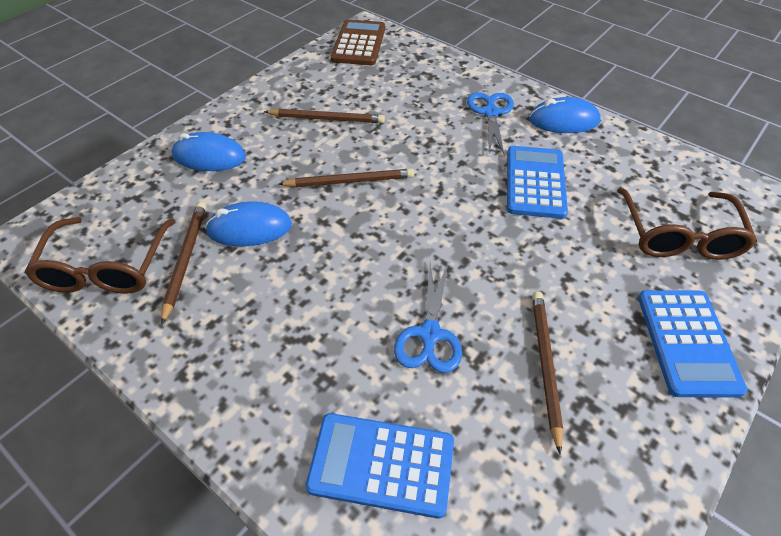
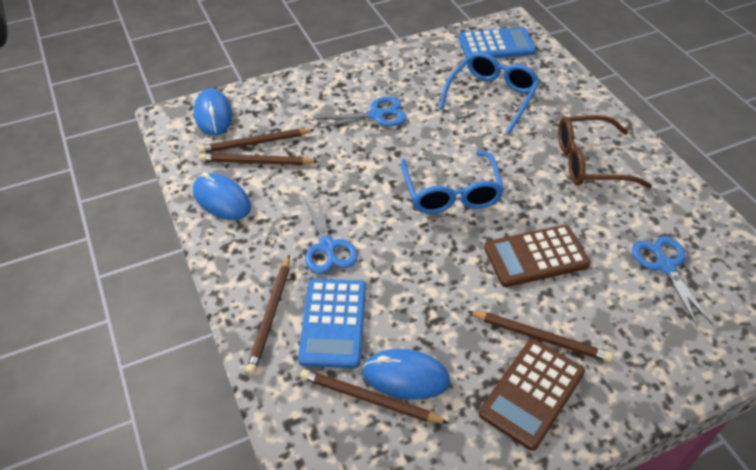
blue calculator: [306,413,454,519] [507,146,568,219] [638,290,748,398] = 3 -> [298,279,366,368] [459,27,536,58] = 2
blue glasses: none = 0 -> [401,151,504,214] [439,52,540,134] = 2
blue scissors: [394,262,462,373] [467,92,514,156] = 2 -> [303,195,358,274] [314,97,407,129] [632,236,713,328] = 3
brown calculator: [331,19,385,65] = 1 -> [479,339,585,451] [484,225,590,287] = 2
brown glasses: [25,217,175,294] [617,188,757,260] = 2 -> [558,115,652,188] = 1
brown pencil: [161,202,206,325] [264,109,385,123] [278,169,414,187] [532,292,563,455] = 4 -> [198,129,314,153] [199,153,319,165] [246,255,290,374] [300,369,449,424] [467,311,613,362] = 5

